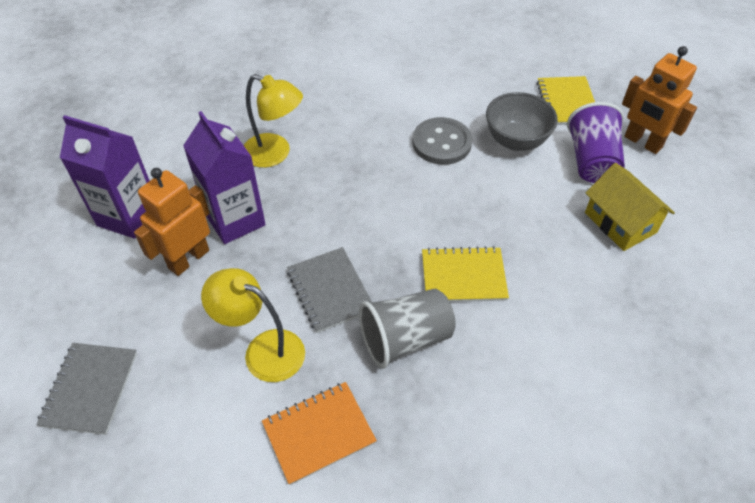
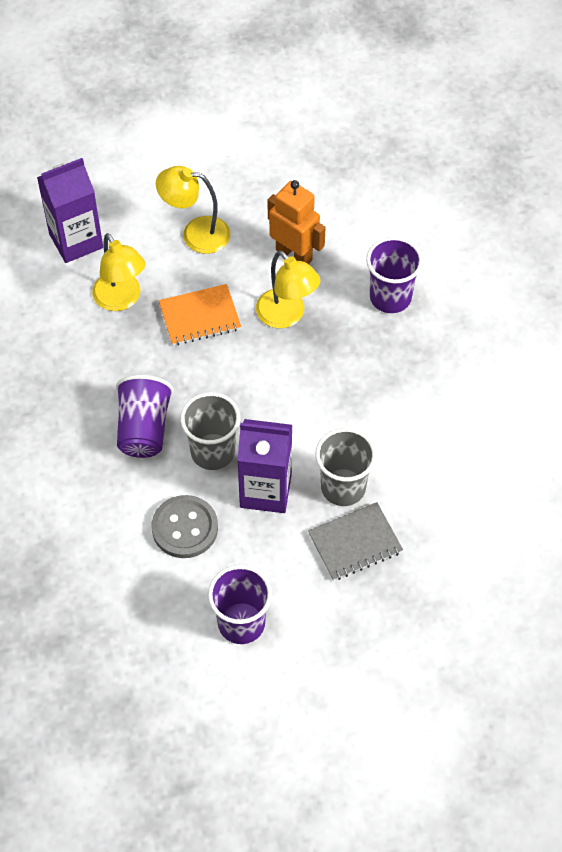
grey bowl: [486,92,558,151] = 1 -> none = 0
grey cup: [359,289,456,369] = 1 -> [180,392,240,470] [315,428,376,506] = 2
grey notebook: [36,343,137,435] [287,247,372,333] = 2 -> [308,502,403,581] = 1
orange robot: [134,168,210,276] [622,46,697,154] = 2 -> [268,180,326,264] = 1
purple cup: [567,102,625,183] = 1 -> [116,375,173,458] [208,565,272,644] [366,237,423,313] = 3
yellow house: [585,163,675,251] = 1 -> none = 0
yellow lamp: [201,268,305,382] [244,74,303,168] = 2 -> [92,233,146,311] [156,166,230,254] [256,251,320,328] = 3
yellow notebook: [422,246,509,302] [537,76,595,125] = 2 -> none = 0

